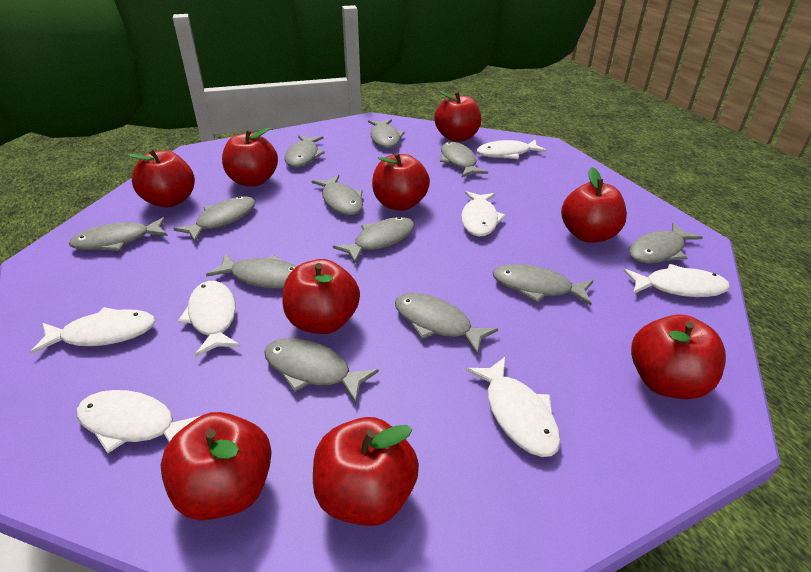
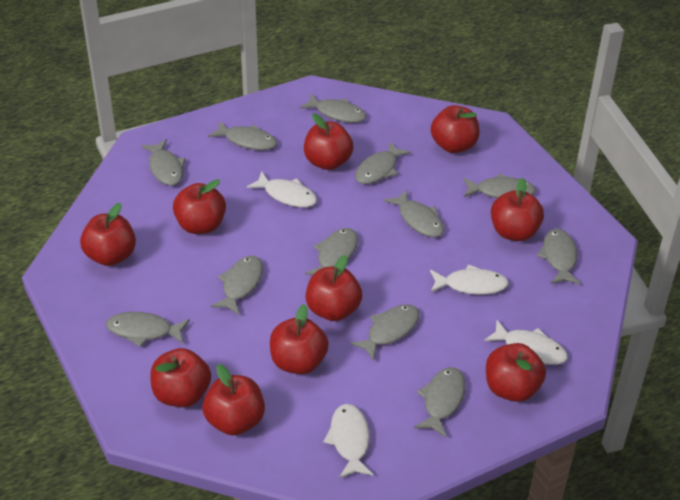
red apple: [128,149,195,207] [161,412,272,520] [222,128,278,186] [282,259,360,334] [313,417,419,526] [372,152,430,211] [434,91,481,142] [561,167,627,243] [631,315,726,399] = 9 -> [80,203,136,266] [150,348,211,407] [173,179,226,234] [202,364,265,435] [270,304,329,374] [304,113,354,170] [306,255,362,321] [431,105,480,153] [486,343,546,402] [491,178,544,241] = 10
white fish: [30,307,155,355] [76,390,200,453] [178,281,241,357] [461,191,506,237] [466,356,561,457] [477,140,547,159] [624,264,730,297] = 7 -> [247,171,317,207] [323,404,374,479] [430,264,509,295] [484,320,568,365] = 4

